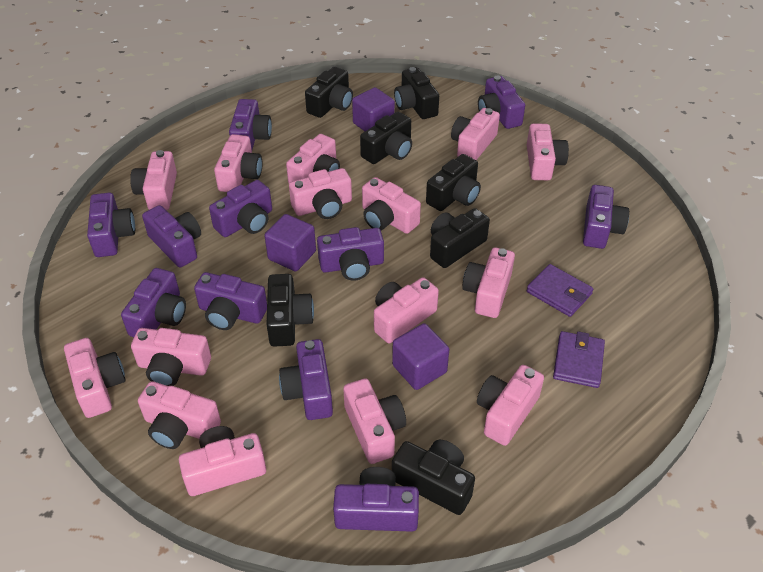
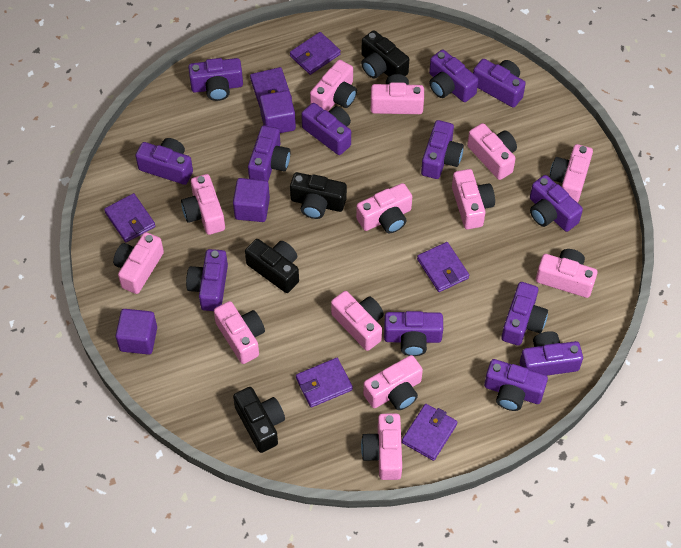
black camera: [267,274,314,347] [305,67,353,118] [360,112,412,164] [392,440,475,515] [394,67,439,119] [426,154,481,211] [430,208,490,268] = 7 -> [233,387,285,453] [245,239,299,293] [290,172,347,219] [361,30,409,79] = 4
pink camera: [64,338,126,418] [130,150,177,210] [131,328,211,386] [138,381,221,449] [179,426,266,496] [214,134,262,192] [286,134,340,183] [289,168,352,219] [343,378,406,464] [362,177,421,234] [374,277,439,343] [451,108,500,160] [462,247,515,318] [477,365,544,446] [527,123,569,180] = 15 -> [113,232,164,294] [181,174,225,235] [214,301,265,364] [310,60,357,111] [331,291,384,351] [356,183,412,233] [361,413,402,480] [363,355,423,410] [371,74,424,114] [452,169,495,229] [467,123,517,180] [536,249,598,298] [549,144,593,203] = 13
purple camera: [87,193,135,257] [121,268,186,337] [142,205,201,267] [194,272,267,330] [209,180,272,237] [229,99,272,150] [279,339,333,420] [317,227,384,281] [333,467,419,532] [478,76,525,129] [583,185,629,249] = 11 -> [135,138,193,185] [186,249,228,311] [188,58,243,101] [248,125,290,181] [301,103,351,155] [384,311,443,356] [421,120,464,179] [429,50,478,102] [473,59,526,108] [484,359,548,411] [501,282,548,346] [520,331,583,376] [530,175,583,232] = 13
purple wallet: [526,264,593,317] [553,331,605,388] = 2 -> [104,193,155,242] [250,67,292,107] [290,32,341,75] [296,358,353,407] [402,404,457,461] [417,242,469,292] = 6

